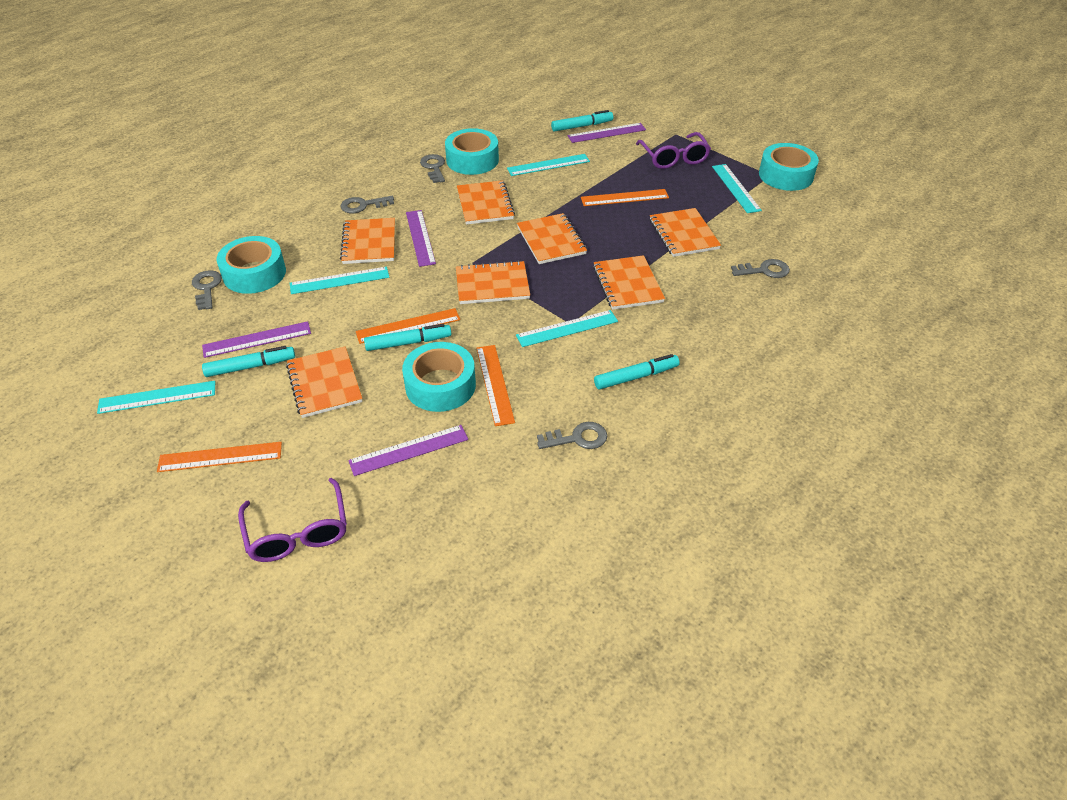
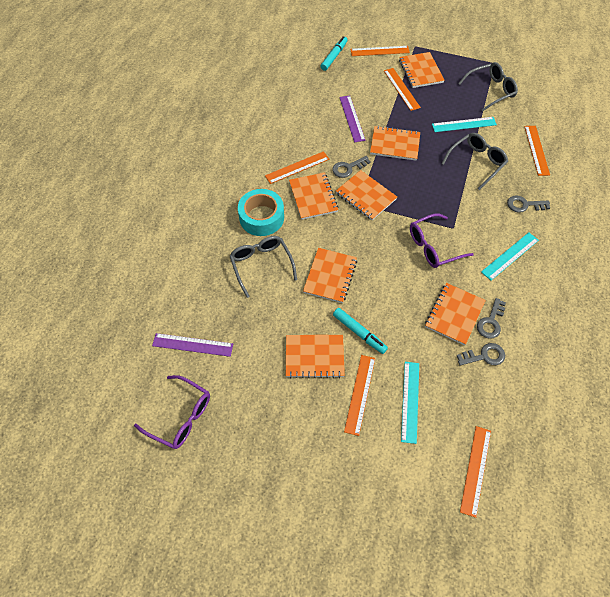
grey glasses: none = 0 -> [230,236,297,298] [441,133,508,190] [458,62,518,112] = 3
grey key: [192,270,222,310] [341,196,394,213] [420,154,445,183] [537,422,607,449] [731,259,790,278] = 5 -> [332,156,371,178] [457,343,505,366] [477,298,506,339] [507,196,550,213] = 4
orange ruler: [157,442,282,472] [356,308,460,344] [476,345,515,426] [581,189,669,206] = 4 -> [265,151,329,184] [344,355,375,436] [350,46,410,56] [384,68,421,111] [460,426,491,518] [524,126,550,176] = 6
purple ruler: [202,321,311,358] [348,425,468,476] [406,210,436,267] [567,123,646,143] = 4 -> [152,333,233,357] [339,95,366,142] = 2
turquoise marker: [202,346,295,377] [364,324,451,351] [551,110,613,132] [594,354,680,390] = 4 -> [320,36,347,71] [333,308,388,354] = 2
turquoise ruler: [97,381,216,414] [290,267,389,294] [507,154,590,176] [516,310,618,347] [712,164,762,213] = 5 -> [401,362,419,444] [432,117,497,132] [481,232,539,280] = 3
turquoise tape: [216,236,286,294] [402,342,476,412] [445,128,499,175] [759,143,819,191] = 4 -> [238,189,284,236] = 1

